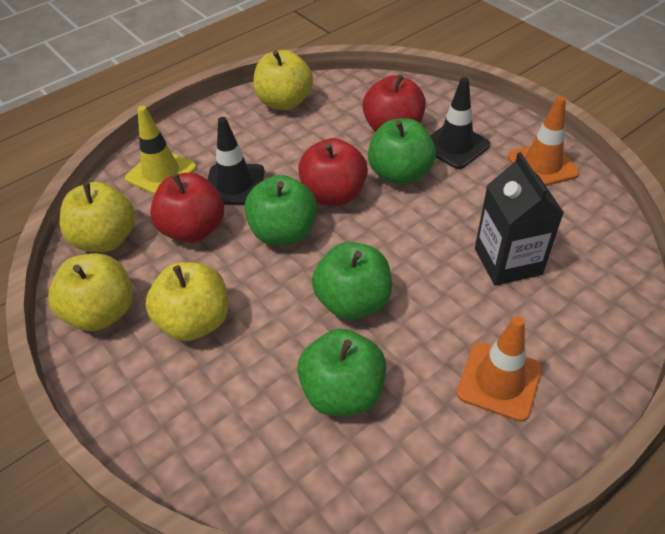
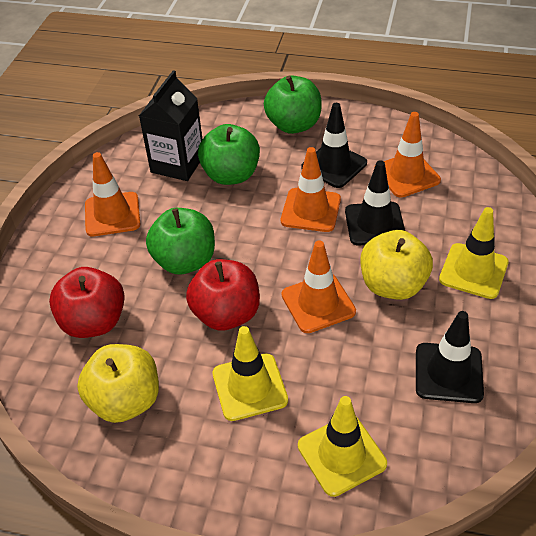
black traffic cone: [208,117,265,205] [430,77,490,169] = 2 -> [301,103,367,188] [345,160,405,246] [416,311,484,403] = 3
green apple: [244,175,317,246] [297,329,386,416] [312,242,392,320] [368,118,436,185] = 4 -> [146,208,215,274] [198,124,260,185] [264,75,322,134] = 3
orange traffic cone: [457,316,542,422] [508,96,580,186] = 2 -> [85,152,140,236] [281,147,341,232] [281,240,356,333] [374,112,441,198] = 4
red apple: [150,173,224,243] [298,138,368,206] [362,75,426,132] = 3 -> [49,267,125,338] [186,259,260,331] = 2
yellow apple: [48,253,133,331] [60,182,135,252] [145,262,228,341] [253,50,313,110] = 4 -> [77,344,159,423] [361,230,433,300] = 2
yellow traffic cone: [125,106,197,195] = 1 -> [212,326,288,421] [298,396,387,497] [439,207,509,299] = 3

